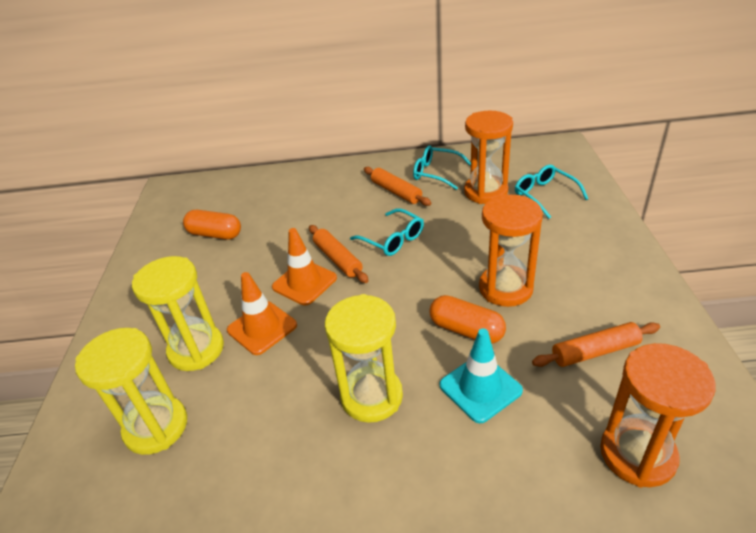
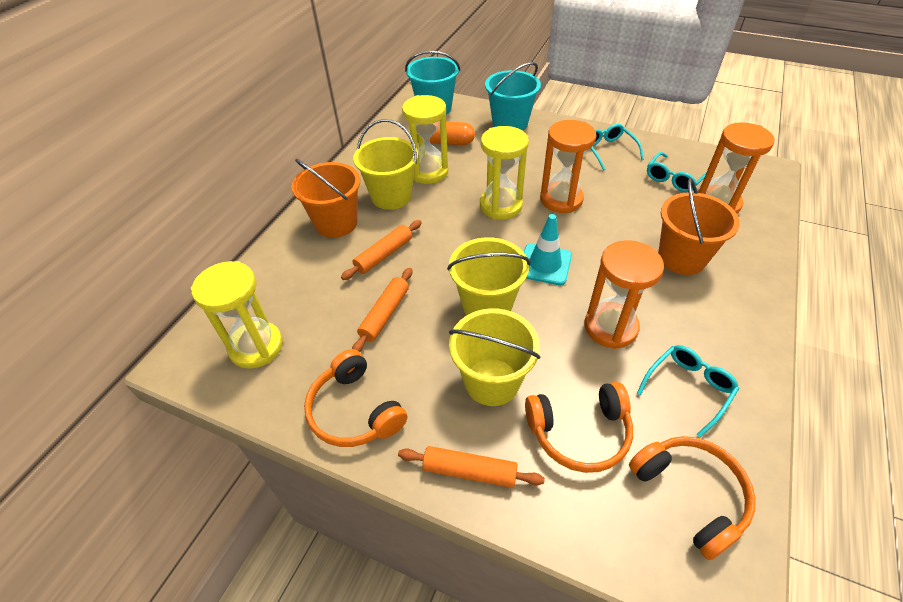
orange bucket: none = 0 -> [292,159,360,238] [658,178,740,275] = 2
orange capsule: [183,210,241,240] [430,295,506,344] = 2 -> [429,121,475,145] = 1
orange headphones: none = 0 -> [304,349,407,447] [525,382,633,473] [629,436,756,560] = 3
orange traffic cone: [227,272,297,355] [272,228,337,305] = 2 -> none = 0
turquoise bucket: none = 0 -> [405,51,460,115] [485,62,541,131] = 2
yellow bucket: none = 0 -> [353,119,418,210] [447,237,530,315] [449,308,540,406] = 3

